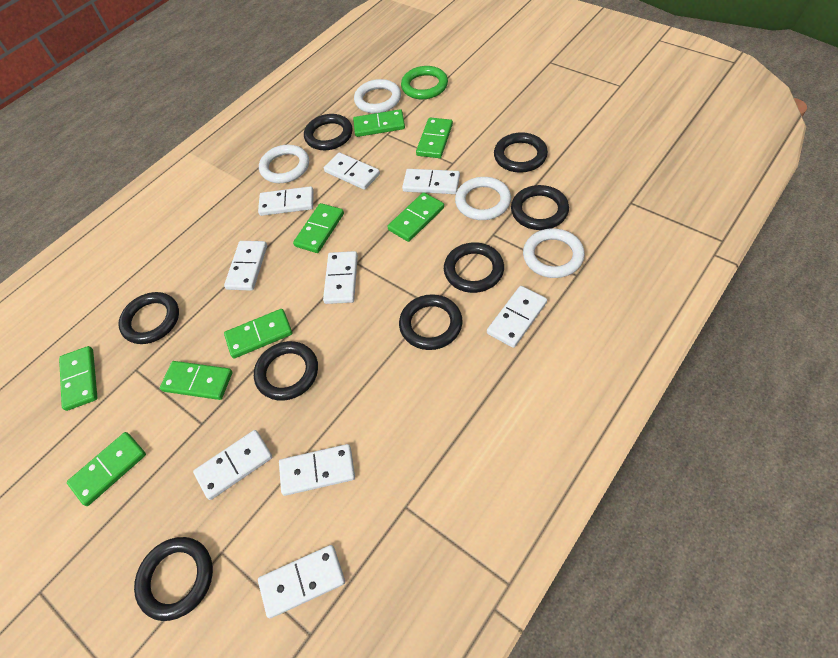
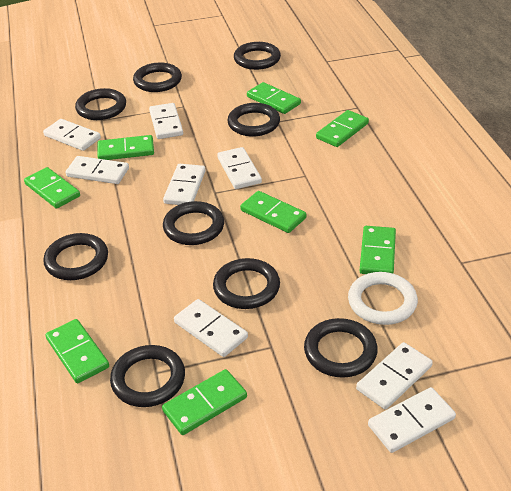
black ring: [118,292,179,344] [134,537,213,621] [254,341,318,401] [304,114,352,150] [399,294,463,350] [444,242,504,293] [494,132,548,173] [511,185,569,230] = 8 -> [43,233,108,280] [75,88,126,120] [110,345,185,407] [133,63,182,92] [163,201,224,245] [213,258,280,309] [227,103,280,136] [234,42,281,70] [304,318,378,378] = 9
green ring: [401,66,448,99] = 1 -> none = 0
white domino: [193,430,272,500] [224,241,267,291] [258,186,314,216] [258,545,345,618] [279,444,355,496] [323,251,358,304] [324,152,380,190] [402,169,460,194] [487,286,547,348] = 9 -> [43,119,101,151] [66,156,129,184] [149,103,183,139] [163,164,206,205] [174,299,248,357] [217,147,262,189] [356,342,433,410] [368,387,456,453] = 8
white ring: [259,145,309,183] [354,79,401,113] [455,177,511,220] [523,228,585,278] = 4 -> [348,272,418,325] = 1

